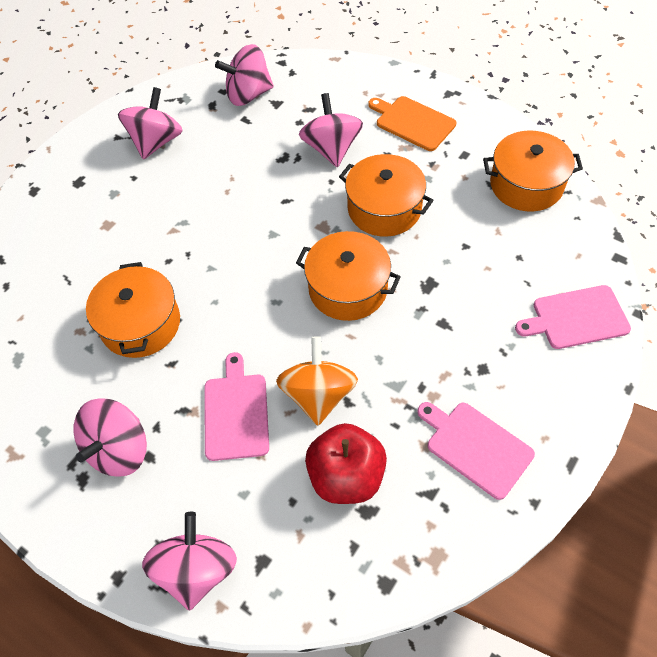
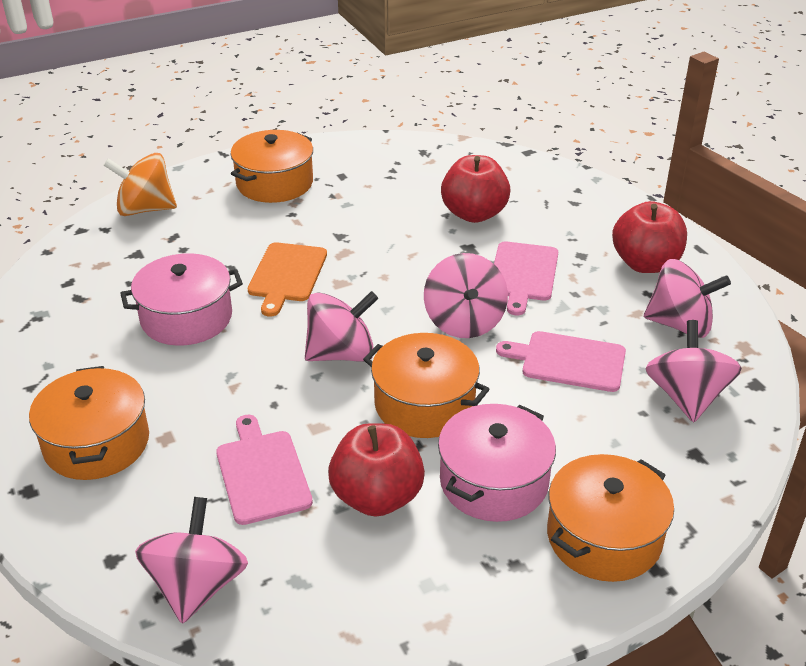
pink pot: none = 0 -> [120,253,243,346] [438,404,556,522] = 2
red apple: [305,423,387,504] = 1 -> [328,423,425,516] [441,155,511,223] [612,201,687,273] = 3

